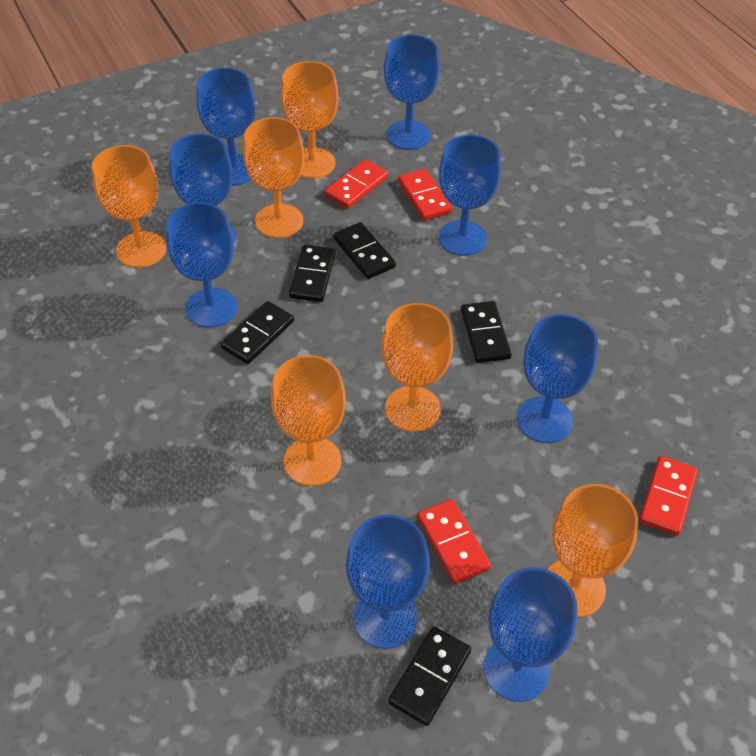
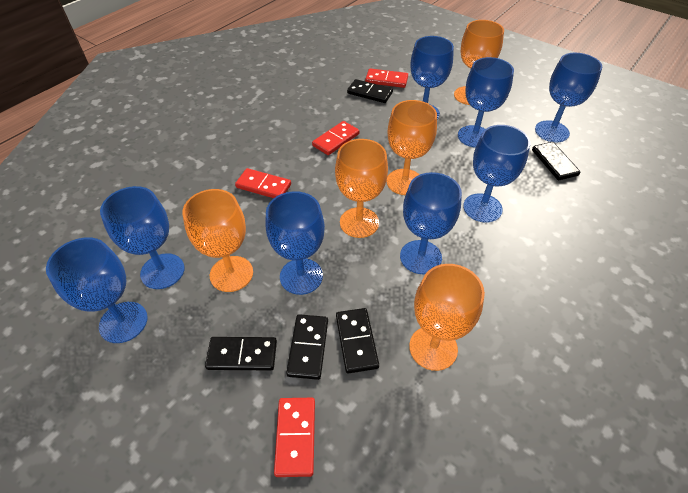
orange goblet: [92,145,166,268] [243,117,304,238] [271,355,346,486] [281,61,338,178] [382,303,453,432] [547,484,638,617] = 6 -> [183,189,253,292] [335,139,388,238] [387,100,437,195] [409,264,485,371] [454,20,504,105] = 5

